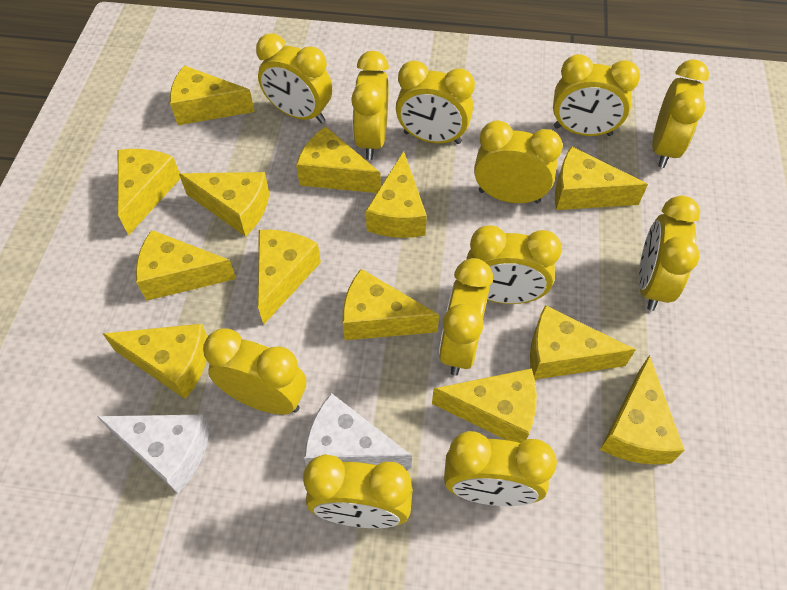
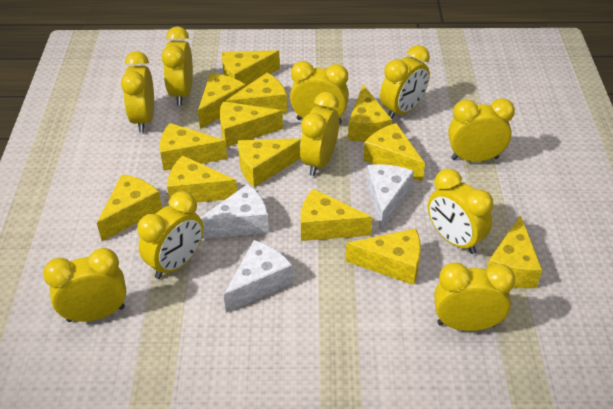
white cheese: [97,415,210,494] [304,393,412,469] = 2 -> [200,184,269,239] [224,240,293,313] [366,164,414,231] = 3
yellow clock: [203,328,306,415] [256,33,332,123] [303,454,413,528] [351,51,389,160] [396,60,475,144] [439,258,493,376] [444,431,557,506] [466,226,562,304] [474,120,563,203] [553,54,640,136] [639,196,700,311] [652,60,709,168] = 12 -> [43,248,126,322] [121,51,154,133] [137,191,204,279] [162,26,193,105] [290,61,349,124] [300,92,339,176] [380,45,430,119] [428,169,494,254] [434,262,515,331] [448,98,515,162] = 10

